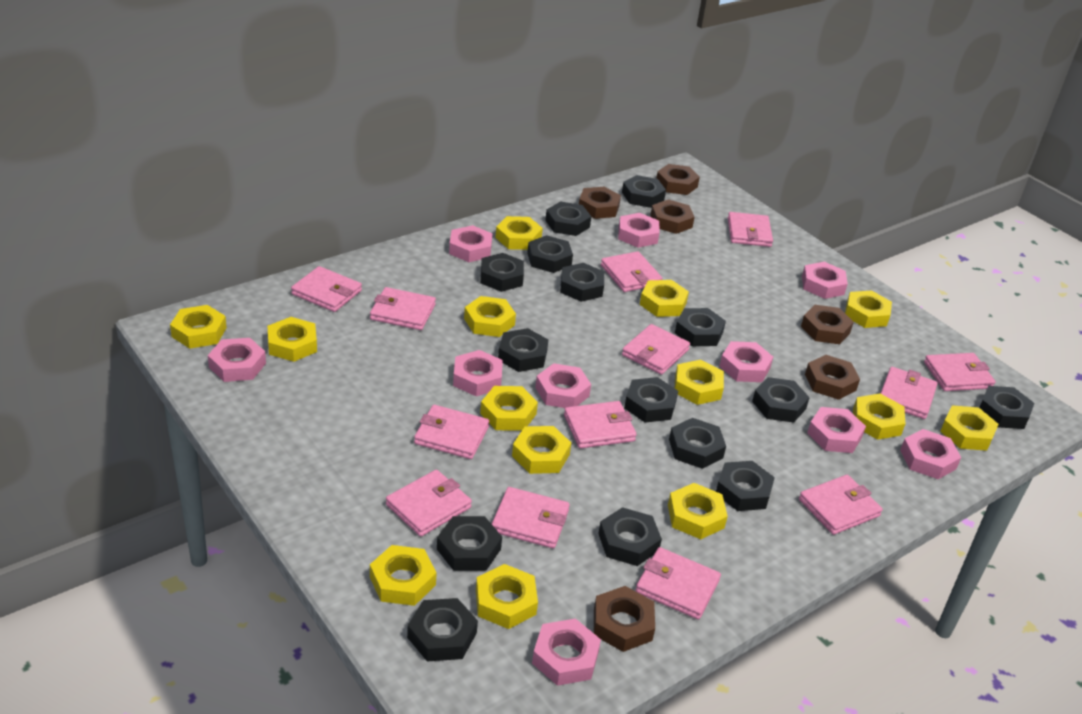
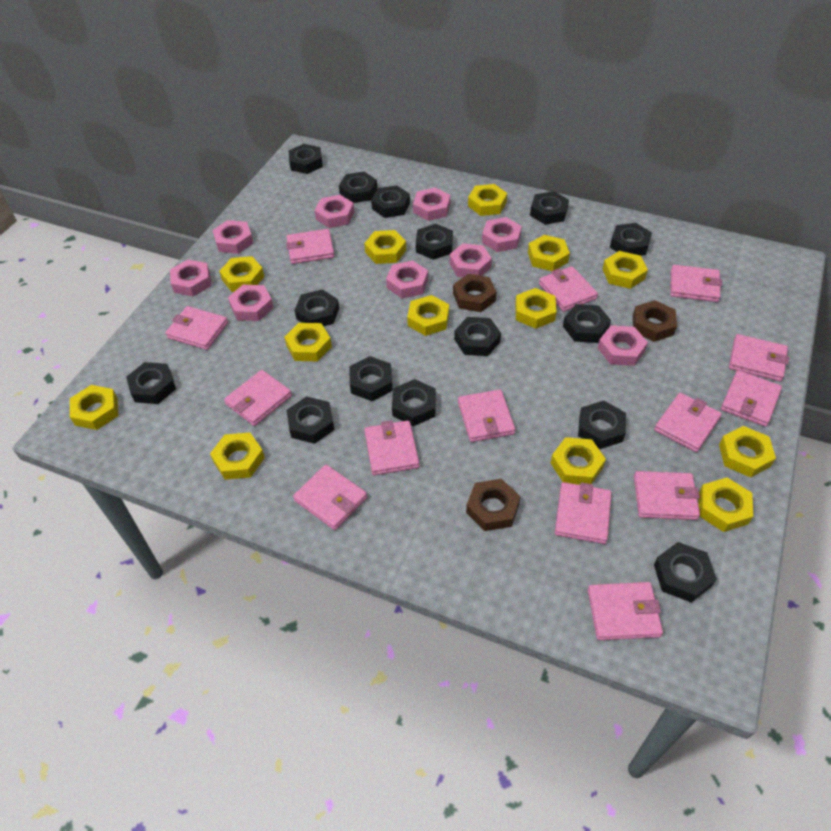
brown nut: [579,187,621,219] [594,586,655,652] [650,199,695,234] [656,164,700,195] [801,305,854,344] [805,355,860,400] = 6 -> [453,274,496,312] [466,479,520,531] [633,300,677,342] = 3
pink nut: [208,338,266,382] [449,225,492,262] [453,350,503,396] [532,618,601,686] [535,363,591,408] [618,213,660,248] [719,341,773,382] [802,262,848,299] [807,407,866,453] [900,429,961,479] = 10 -> [170,260,211,297] [212,220,253,254] [228,285,273,321] [315,195,354,228] [386,261,428,298] [413,187,451,221] [449,243,492,277] [482,217,522,252] [598,325,648,366] = 9
pink wallet: [291,266,362,312] [370,287,436,330] [386,470,472,537] [414,405,489,459] [492,487,570,548] [564,401,637,448] [601,251,663,292] [622,324,690,375] [635,547,721,619] [728,212,773,247] [799,475,883,535] [880,367,938,419] [924,353,995,391] = 13 -> [165,306,228,350] [224,370,292,426] [286,229,335,264] [293,465,367,530] [364,420,420,475] [458,389,515,442] [539,266,598,312] [555,482,612,544] [588,582,663,640] [634,471,700,520] [654,393,722,452] [670,265,722,302] [721,370,782,427] [729,334,789,382] = 14
yellow nut: [170,305,227,349] [268,317,317,362] [370,545,437,606] [464,296,516,337] [476,564,538,629] [480,386,538,431] [495,216,543,250] [512,426,571,474] [640,280,689,317] [668,483,728,539] [675,360,724,405] [845,291,892,328] [853,394,906,440] [940,405,999,451] = 14 -> [70,385,118,430] [210,432,265,480] [219,256,264,292] [284,323,332,361] [364,230,406,264] [407,295,449,336] [468,184,507,216] [515,288,557,329] [528,235,570,271] [551,437,606,485] [603,251,648,289] [699,478,753,532] [719,426,776,478] = 13

